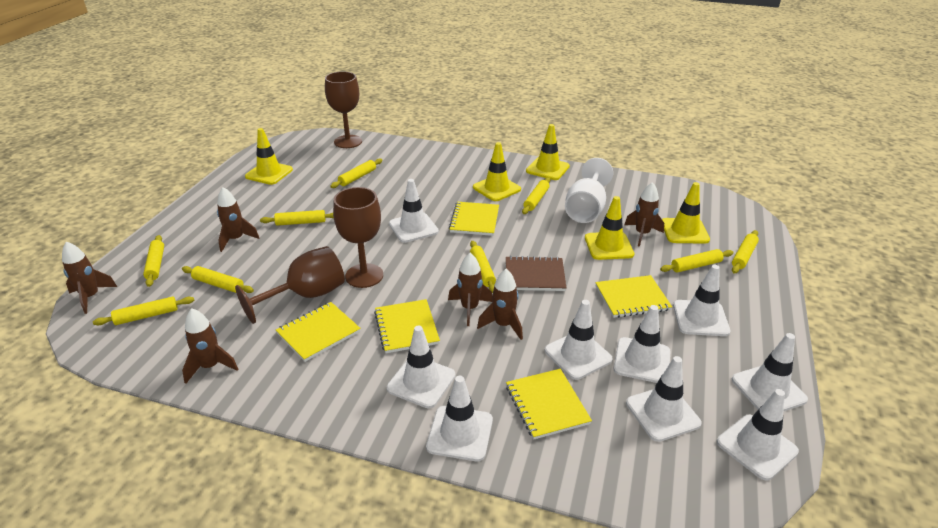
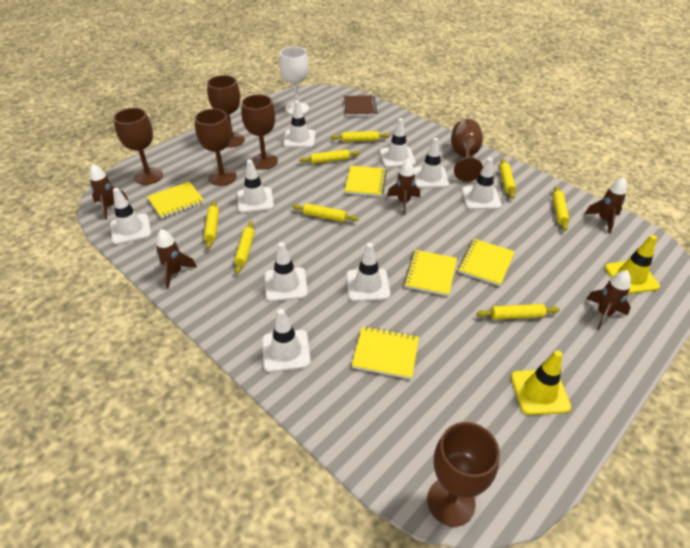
brown goblet: [235,246,345,324] [325,71,362,148] [333,187,383,288] = 3 -> [113,108,163,185] [195,109,237,186] [207,75,245,148] [241,94,278,170] [427,422,500,527] [451,119,483,182] = 6
brown rocket: [62,241,117,314] [182,308,238,384] [217,187,259,252] [448,253,492,326] [477,269,523,340] [625,182,664,247] = 6 -> [89,164,128,219] [156,229,197,289] [387,160,420,215] [585,177,627,234] [586,270,631,330] = 5
yellow rolling pin: [93,297,194,325] [143,235,164,287] [182,266,254,293] [260,210,334,226] [330,159,382,188] [470,241,496,293] [522,177,550,214] [660,249,733,273] [732,230,759,274] = 9 -> [204,201,219,249] [234,221,254,274] [292,203,359,222] [299,149,360,164] [331,131,390,142] [477,304,560,320] [499,159,516,199] [552,186,569,231] = 8
yellow traffic cone: [245,128,293,185] [473,142,521,201] [526,124,570,180] [585,196,634,260] [662,182,710,244] = 5 -> [511,350,571,415] [605,235,660,294] = 2

